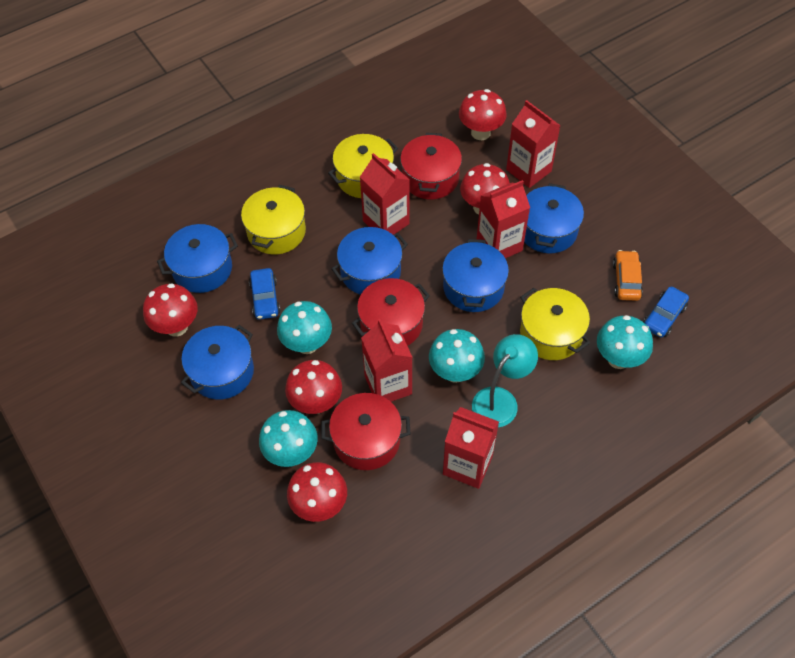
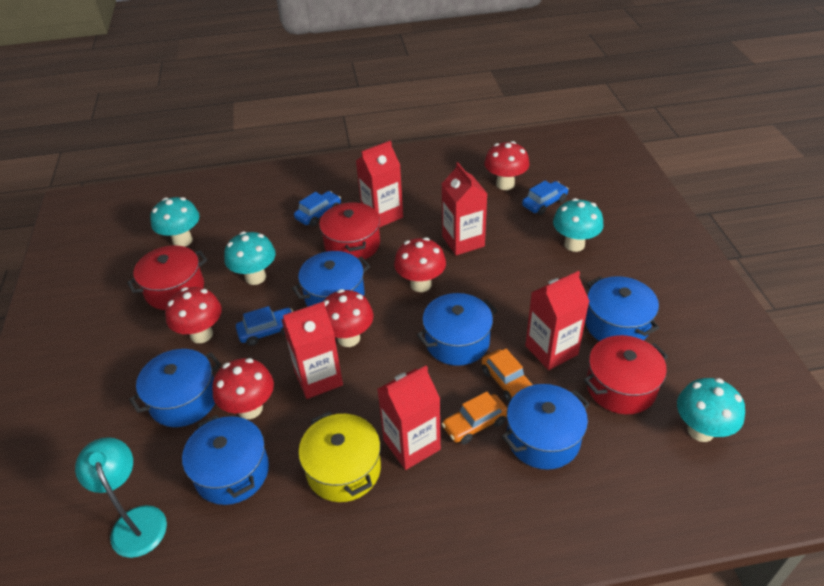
blue car: [249,268,281,320] [644,287,689,338] = 2 -> [236,306,293,346] [294,191,341,226] [522,181,569,215] = 3
blue pot: [157,224,238,293] [181,325,254,400] [331,227,408,295] [442,239,509,312] [524,183,584,254] = 5 -> [129,349,221,427] [182,415,269,505] [292,251,370,307] [417,293,498,366] [502,384,590,470] [585,276,659,341] = 6
orange car: [613,250,643,301] = 1 -> [442,392,507,445] [481,349,533,403] = 2
yellow pot: [241,185,306,254] [328,134,398,198] [520,288,590,360] = 3 -> [298,411,381,502] = 1

